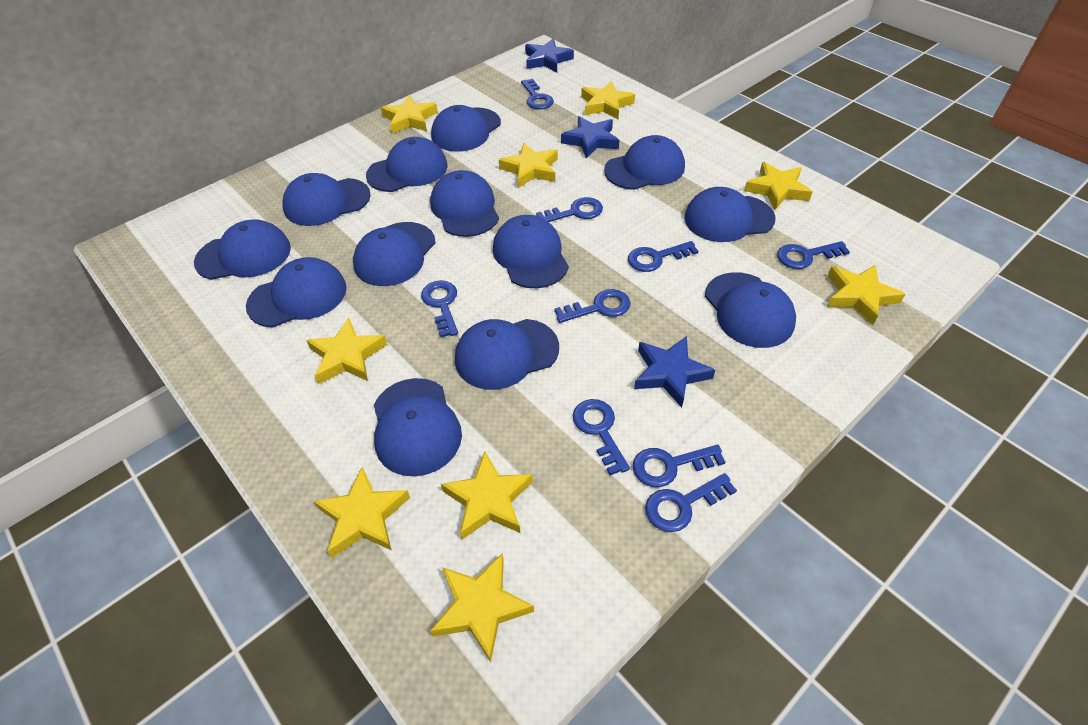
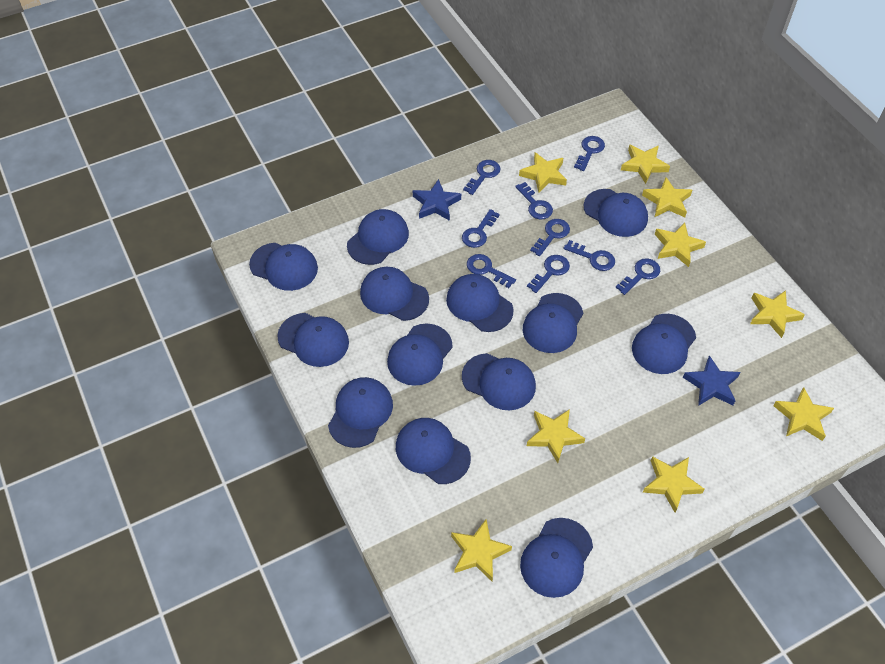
blue star: [525,39,574,72] [561,116,619,158] [634,336,715,408] = 3 -> [413,179,461,221] [683,355,740,406] = 2

